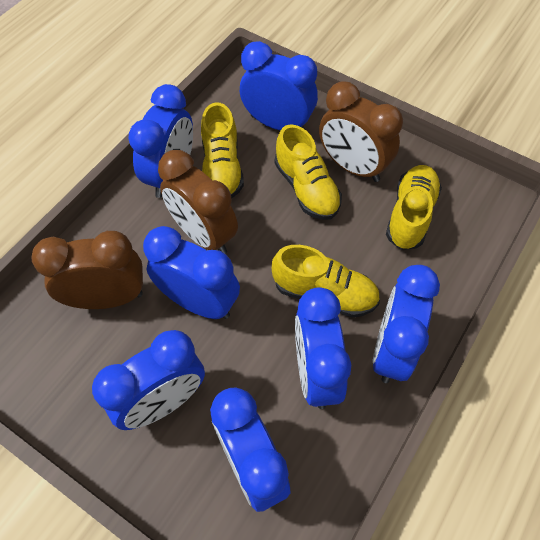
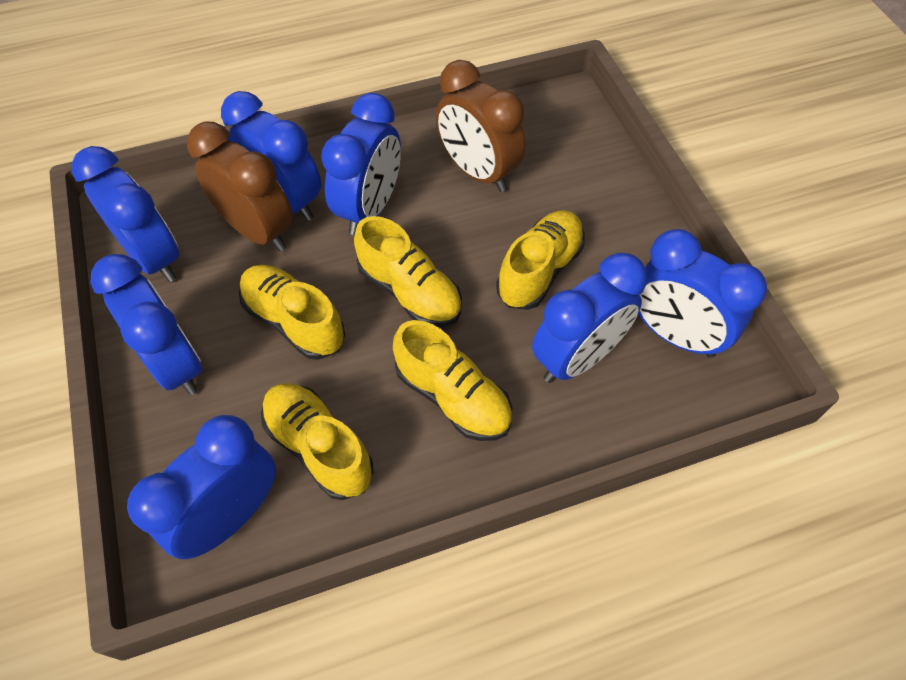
brown clock: [31,231,143,309] [158,150,238,254] [319,82,403,182] = 3 -> [187,121,293,251] [436,60,526,192] = 2
yellow shoe: [201,102,244,199] [272,245,380,318] [275,124,342,220] [386,165,442,250] = 4 -> [239,265,345,360] [261,383,374,500] [354,216,462,327] [393,320,512,441] [496,210,585,310] = 5

